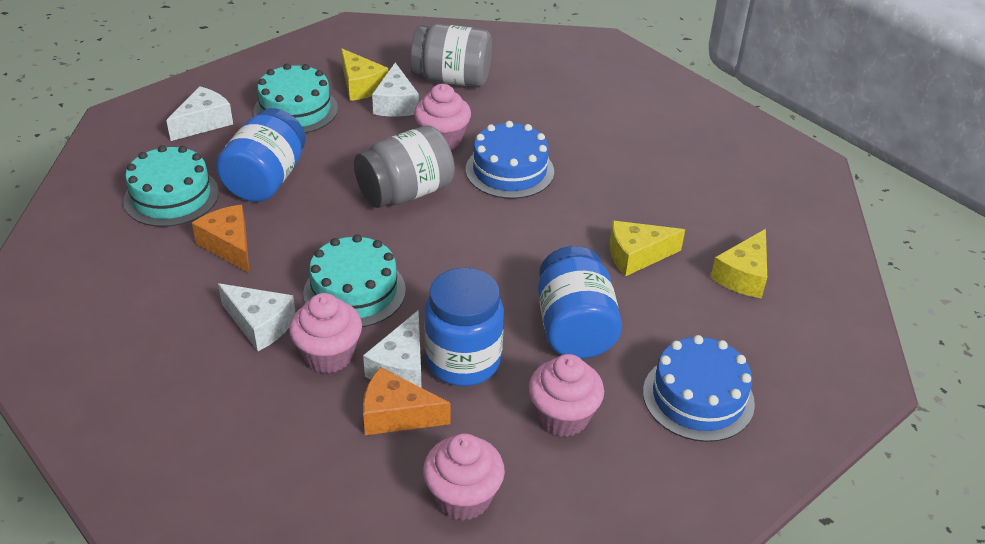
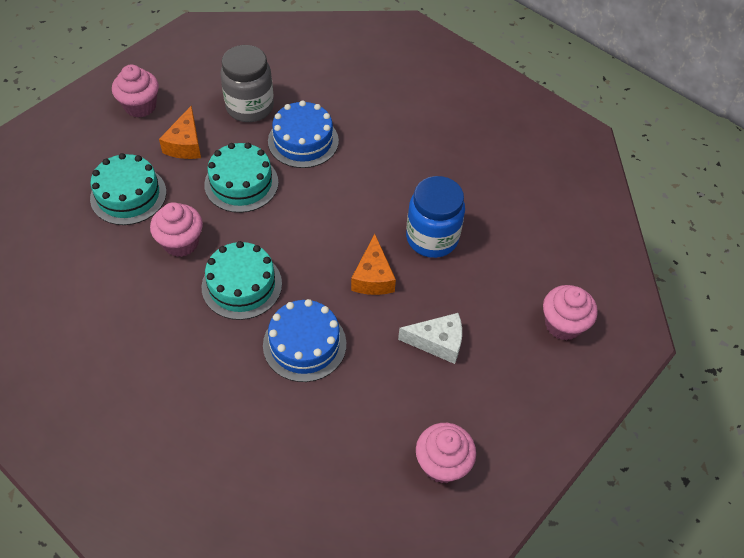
blue jar: [216,108,305,202] [424,268,504,386] [538,246,622,359] = 3 -> [406,176,465,258] = 1
grey jar: [354,125,455,208] [410,24,492,87] = 2 -> [220,45,274,122] = 1
white cheese: [166,86,233,141] [218,283,296,351] [363,310,422,388] [372,63,419,117] = 4 -> [398,313,462,364] = 1
yellow cheese: [341,48,388,101] [610,221,685,276] [711,229,767,298] = 3 -> none = 0

